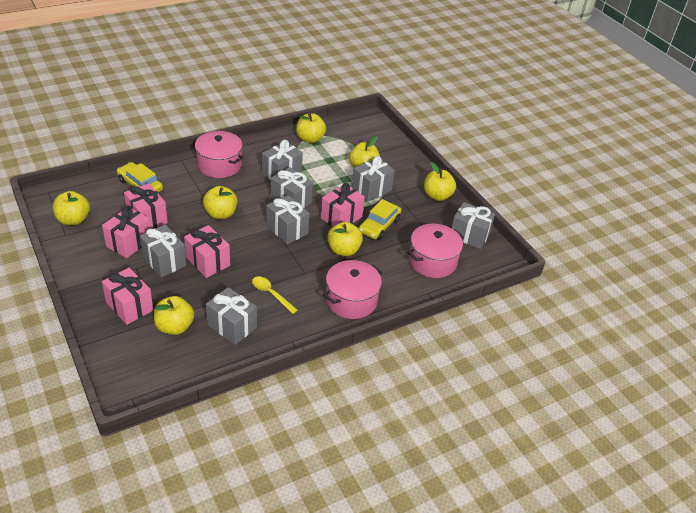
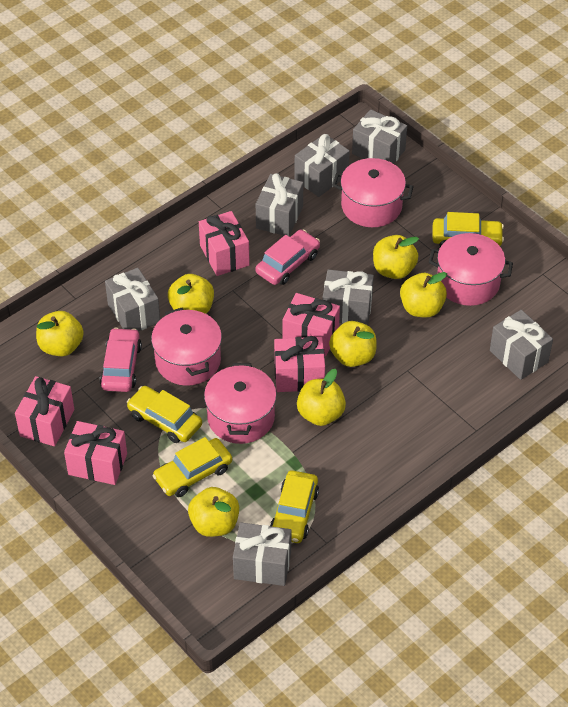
pink car: none = 0 -> [100,328,142,392] [256,230,320,285] = 2
pink pot: [195,131,244,178] [323,260,382,319] [408,224,464,278] = 3 -> [151,308,222,386] [204,363,277,444] [332,158,414,227] [429,233,513,306] = 4
yellow car: [117,162,163,192] [359,199,401,239] = 2 -> [127,386,202,443] [152,437,232,497] [270,470,319,543] [432,212,504,247] = 4
yellow spoon: [252,276,298,314] = 1 -> none = 0

